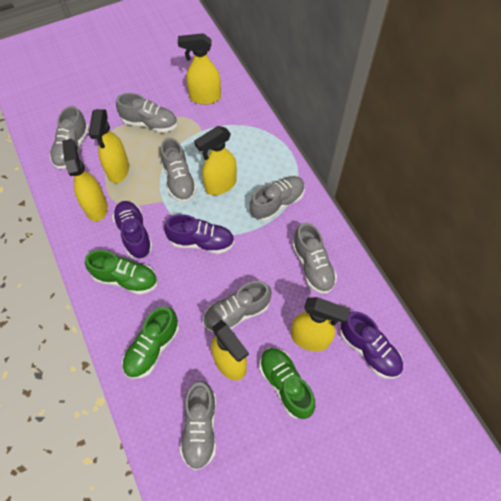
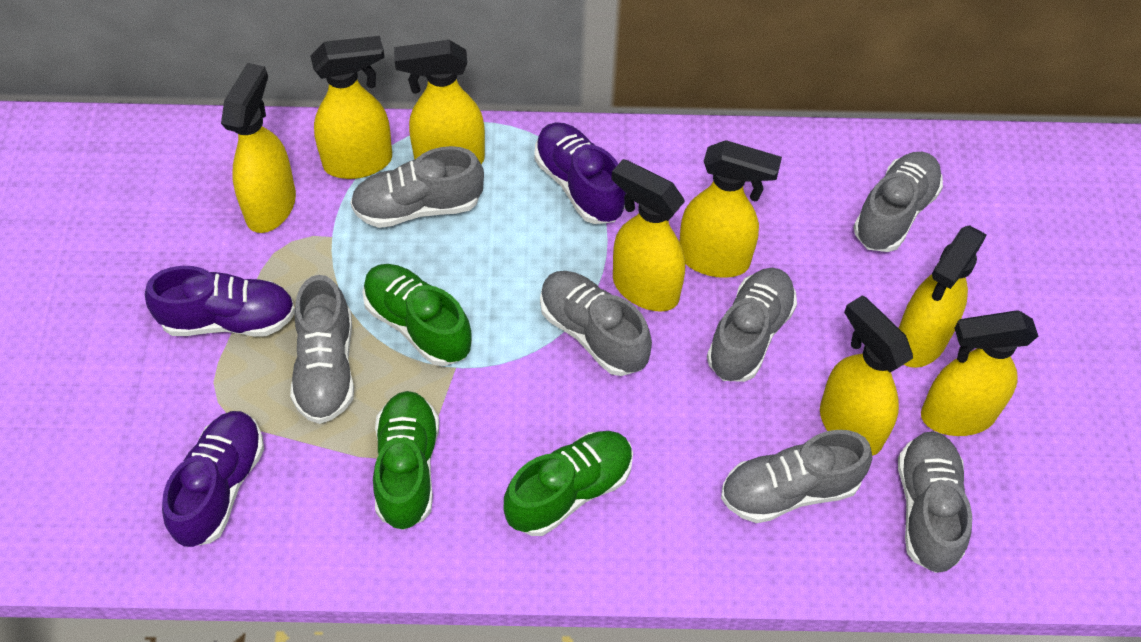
yellow spray bottle: [62,139,108,222] [89,109,129,183] [178,33,221,105] [194,126,237,195] [211,320,249,380] [291,297,350,351] = 6 -> [221,63,296,233] [311,36,392,179] [394,40,485,164] [611,159,685,312] [679,140,782,278] [820,295,913,456] [899,225,987,368] [921,310,1038,436] = 8

